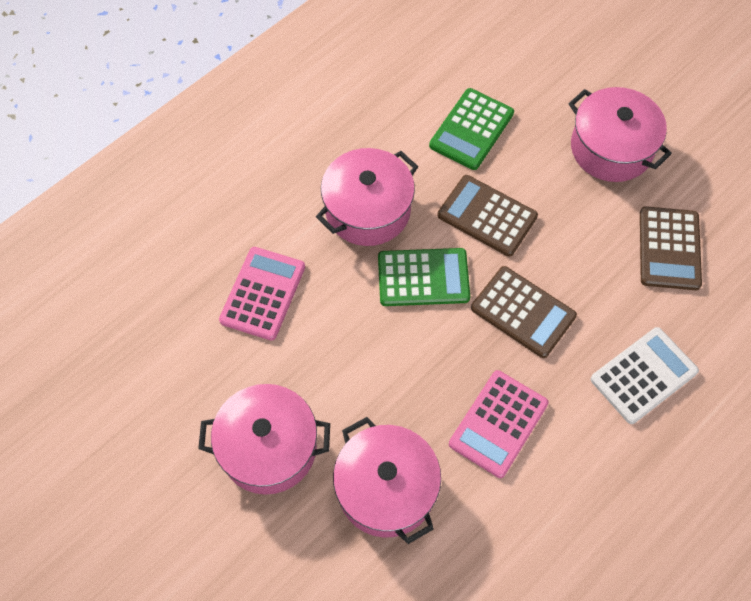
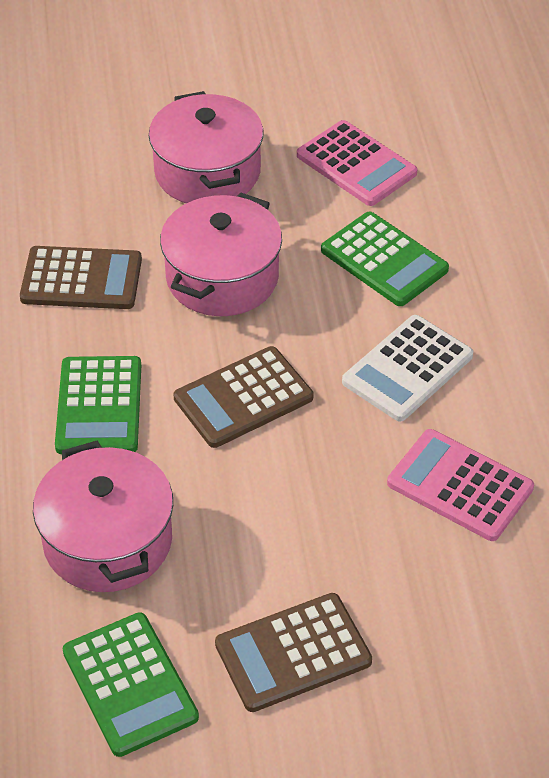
green calculator: [378,248,470,306] [429,88,514,170] = 2 -> [55,356,141,454] [63,612,199,757] [321,212,449,306] = 3
pink pot: [198,384,330,495] [316,148,418,246] [333,417,441,544] [568,87,672,182] = 4 -> [33,441,173,592] [149,91,264,203] [160,193,282,316] = 3

